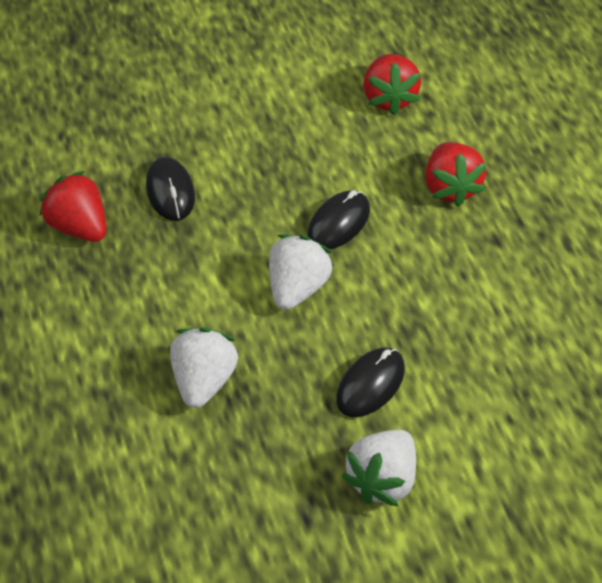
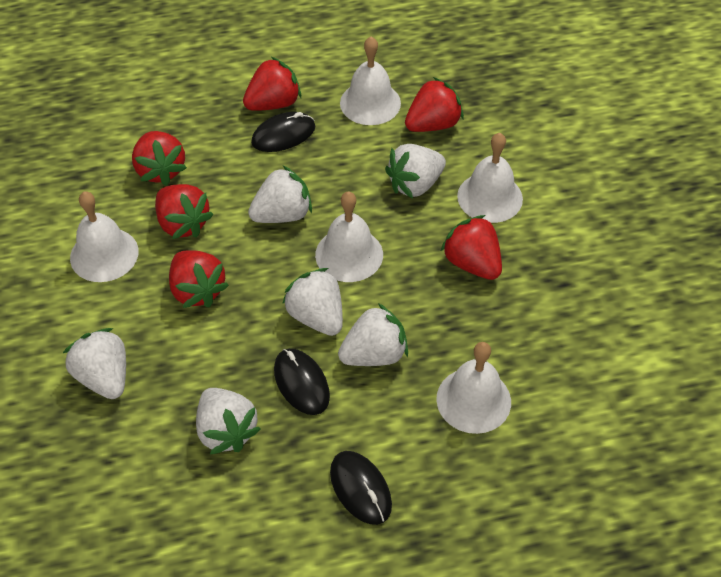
red strawberry: [40,171,106,242] [363,54,421,115] [425,142,487,207] = 3 -> [132,131,187,186] [155,184,213,239] [169,250,229,308] [243,57,301,111] [405,77,464,132] [440,215,502,280] = 6
white bell: none = 0 -> [70,192,139,282] [315,192,383,282] [340,37,401,125] [436,342,511,434] [457,133,523,223] = 5
white strawberry: [170,327,238,408] [269,234,334,310] [342,430,416,507] = 3 -> [63,328,126,399] [196,388,261,454] [248,166,312,223] [282,268,343,336] [338,303,408,366] [385,144,446,198] = 6

